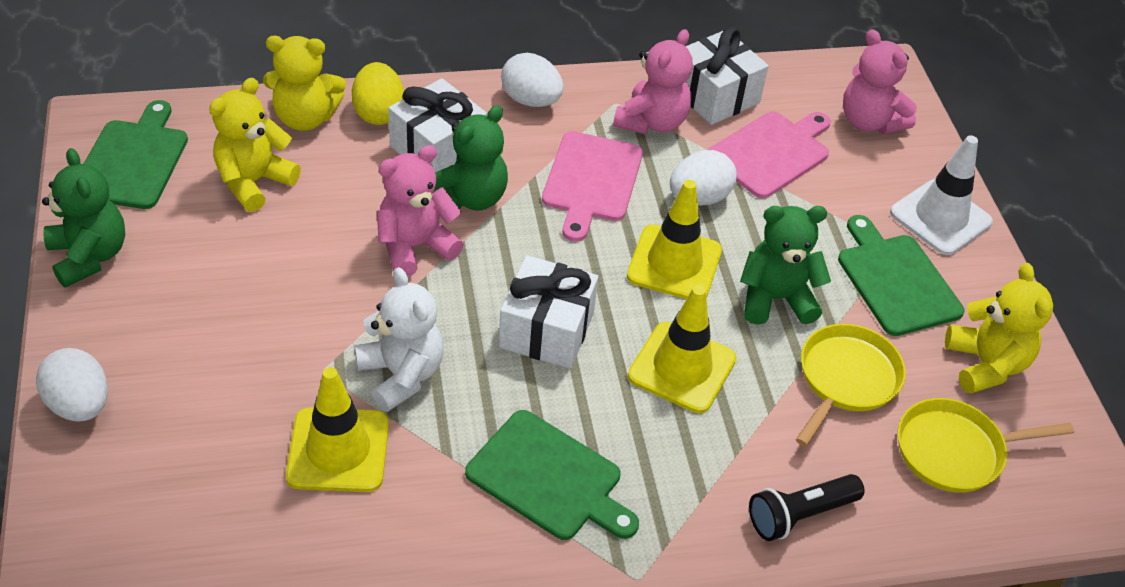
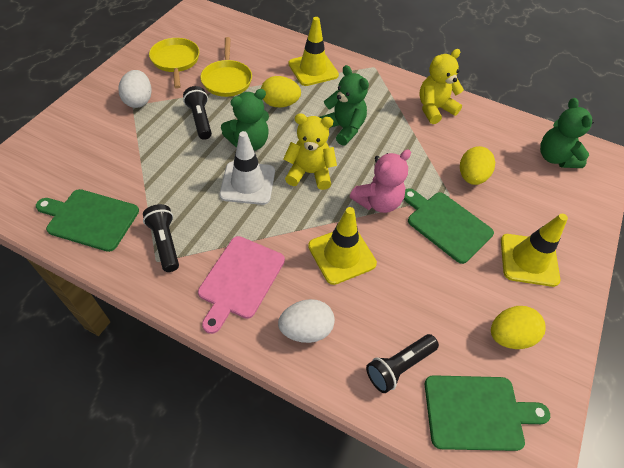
black flashlight: [749,474,865,541] = 1 -> [143,204,179,272] [183,86,212,140] [366,334,439,393] = 3
pink cutting board: [542,131,643,242] [708,111,831,198] = 2 -> [198,236,285,334] = 1
pink teddy bear: [377,145,464,277] [613,29,693,134] [843,29,917,134] = 3 -> [350,149,411,213] = 1
white egg: [36,348,108,422] [501,53,564,107] [670,150,737,205] = 3 -> [118,70,152,108] [278,299,335,343] = 2
white gift: [388,78,487,172] [499,255,598,369] [685,27,769,125] = 3 -> none = 0
white teddy bear: [355,267,443,412] = 1 -> none = 0
yellow egg: [352,62,404,125] = 1 -> [261,76,301,108] [460,146,495,185] [491,306,546,349] = 3
yellow teddy bear: [209,78,301,212] [263,36,346,131] [945,263,1053,394] = 3 -> [283,114,337,190] [419,49,464,124] = 2

